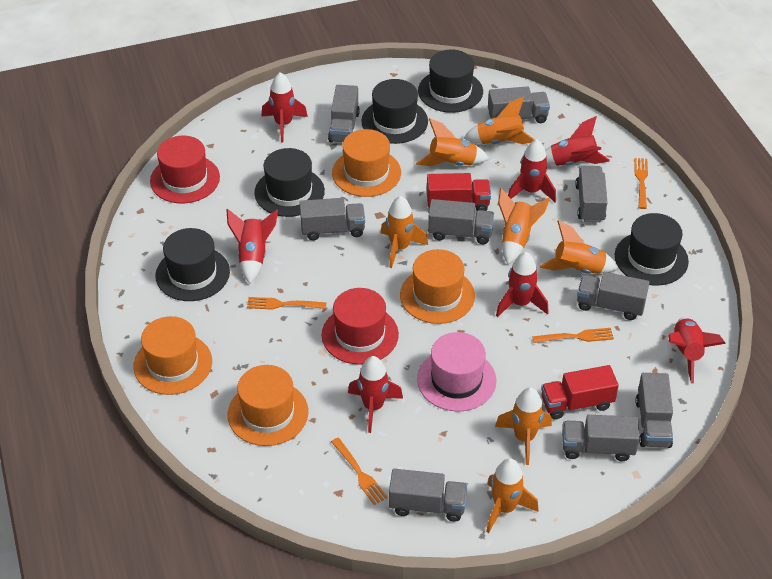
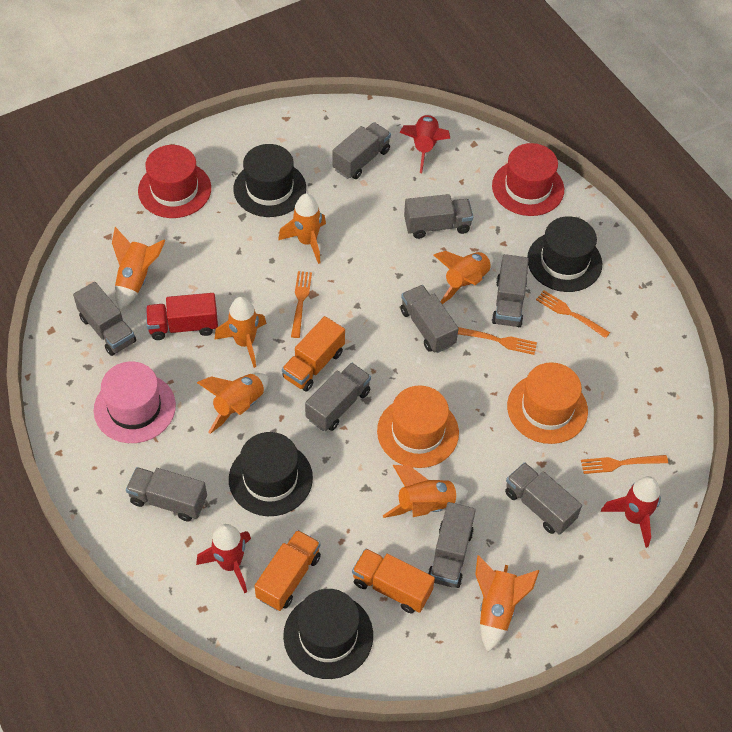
black hat: [155,228,230,301] [254,148,325,217] [361,79,428,144] [418,50,483,113] [615,213,689,286] = 5 -> [229,432,313,516] [233,144,306,217] [283,589,373,679] [527,216,602,292] = 4
orange hat: [133,316,212,395] [227,365,309,446] [332,129,401,197] [400,249,475,324] = 4 -> [377,385,459,468] [507,362,588,444] = 2
orange truck: none = 0 -> [254,530,321,611] [282,316,345,392] [352,548,435,613] = 3
red rocket: [226,209,278,284] [262,72,308,142] [348,356,403,433] [496,252,549,317] [508,139,556,202] [545,116,610,166] [668,317,726,384] = 7 -> [196,524,251,594] [399,114,450,173] [601,476,661,548] = 3
red truck: [427,173,491,211] [541,365,619,420] = 2 -> [146,293,218,340] = 1

